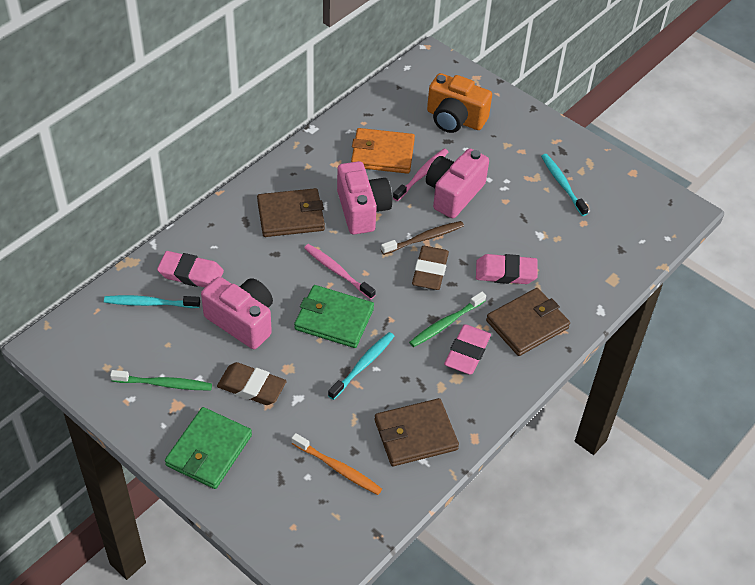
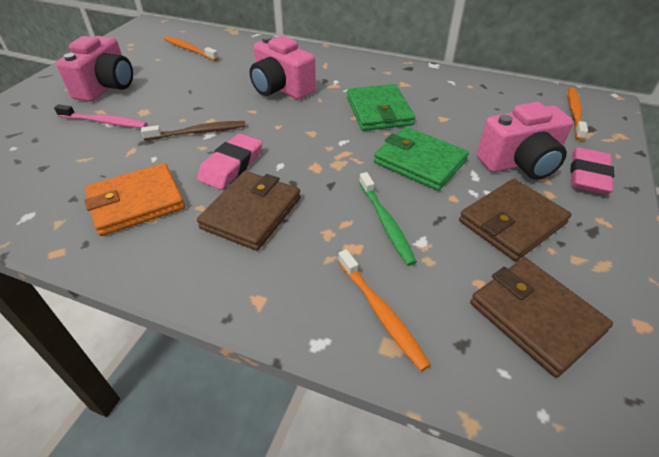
brown eraser: [217,362,286,405] [412,246,449,290] = 2 -> none = 0
green toothbrush: [110,370,212,390] [409,292,486,347] = 2 -> [359,172,417,266] = 1
orange camera: [427,73,492,133] = 1 -> none = 0
orange toothbrush: [291,433,382,495] = 1 -> [164,36,219,61] [338,249,431,371] [568,87,588,140] = 3
pink eraser: [157,251,224,288] [444,325,491,374] [476,254,537,284] = 3 -> [197,133,263,190] [570,147,614,195] = 2
pink toothbrush: [304,244,376,299] [393,149,448,201] = 2 -> [54,104,147,128] = 1
turquoise toothbrush: [104,295,200,308] [328,332,395,400] [541,154,589,216] = 3 -> none = 0

